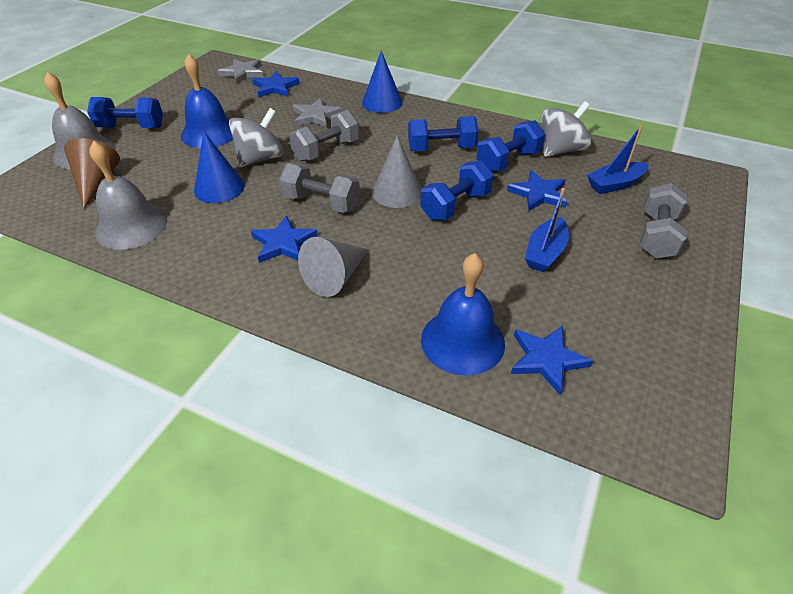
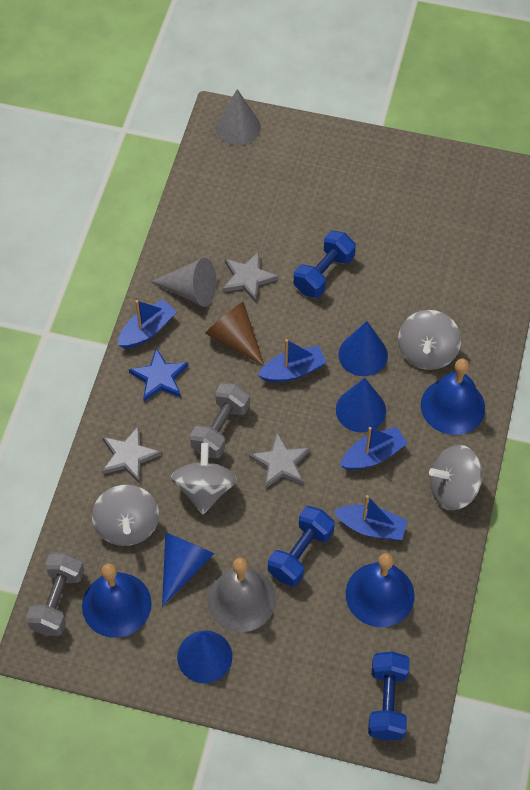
blue bell: [181,54,233,148] [421,253,505,376] = 2 -> [82,563,152,638] [346,553,415,627] [421,359,485,435] = 3
blue boat: [525,188,569,272] [587,125,649,194] = 2 -> [118,299,176,349] [258,339,327,382] [334,495,408,540] [340,427,408,470] = 4
blue cone: [194,131,245,203] [362,51,403,113] = 2 -> [162,532,215,607] [177,631,232,683] [336,378,386,432] [338,321,388,376] = 4
blue dumbbell: [87,97,163,128] [408,116,479,152] [420,160,494,220] [476,120,545,172] = 4 -> [268,506,335,586] [294,231,356,298] [368,651,410,740] = 3
blue star: [251,215,318,263] [252,71,300,97] [507,170,567,211] [511,326,593,395] = 4 -> [129,348,188,401] = 1
grey bell: [44,72,116,169] [89,141,167,250] = 2 -> [207,558,276,632] = 1
grey dumbbell: [279,163,360,213] [289,110,359,162] [640,183,687,258] = 3 -> [26,552,84,636] [190,382,250,458] = 2
grey spinning top: [229,108,283,167] [542,101,592,157] = 2 -> [92,485,159,546] [171,443,237,514] [398,310,461,370] [429,445,482,510] = 4
grey star: [218,59,263,84] [292,98,342,128] = 2 -> [102,426,161,483] [222,252,278,303] [249,432,310,489] = 3

